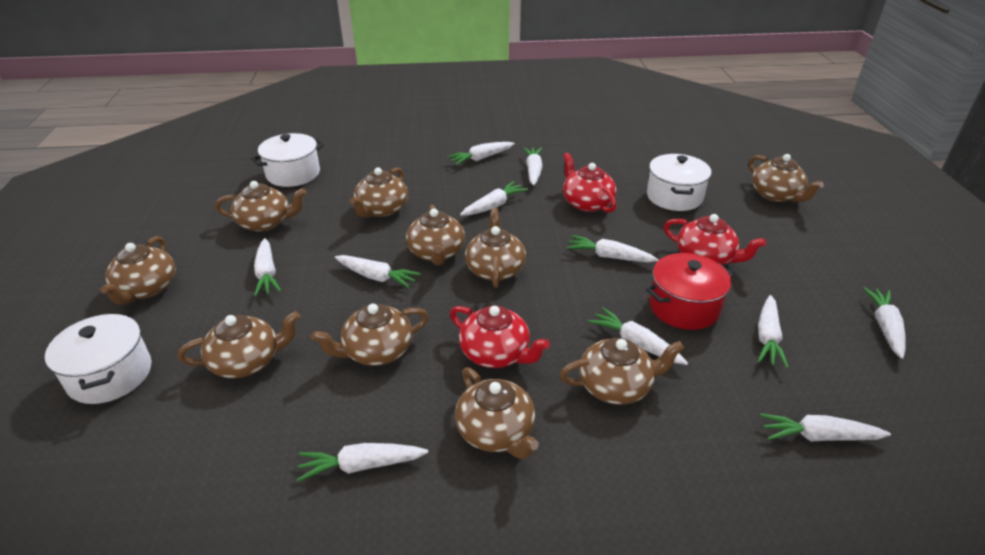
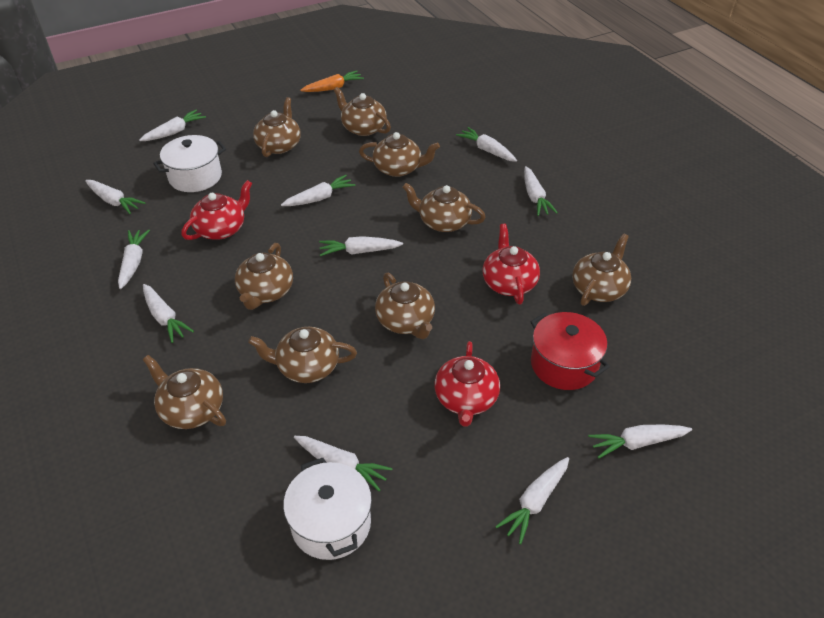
brown teapot: [100,236,176,305] [178,311,300,378] [215,181,306,232] [311,304,429,366] [350,167,408,218] [406,205,465,266] [455,368,539,460] [465,208,526,287] [559,338,684,405] [749,154,824,202] = 10 -> [143,355,226,429] [235,243,293,310] [248,327,357,383] [253,97,301,157] [334,87,391,136] [359,132,440,177] [375,273,435,339] [402,183,486,232] [572,233,631,306] = 9
orange carrot: none = 0 -> [300,70,364,92] = 1
white pot: [45,313,151,404] [251,133,325,187] [647,154,712,211] = 3 -> [153,135,226,192] [283,458,372,560] = 2

